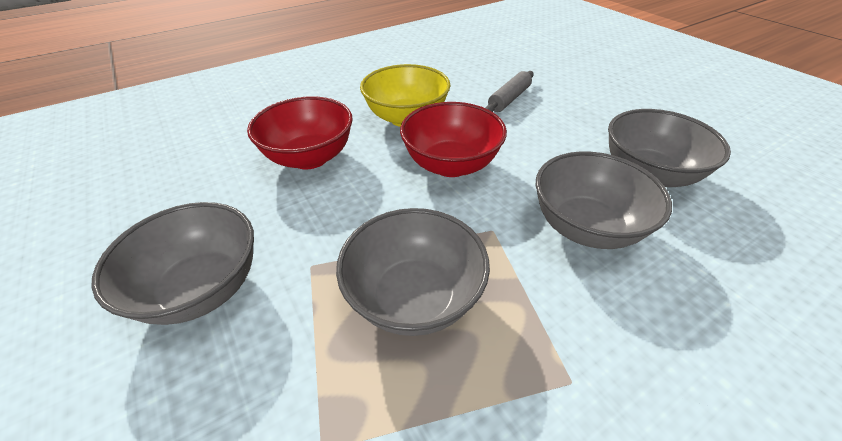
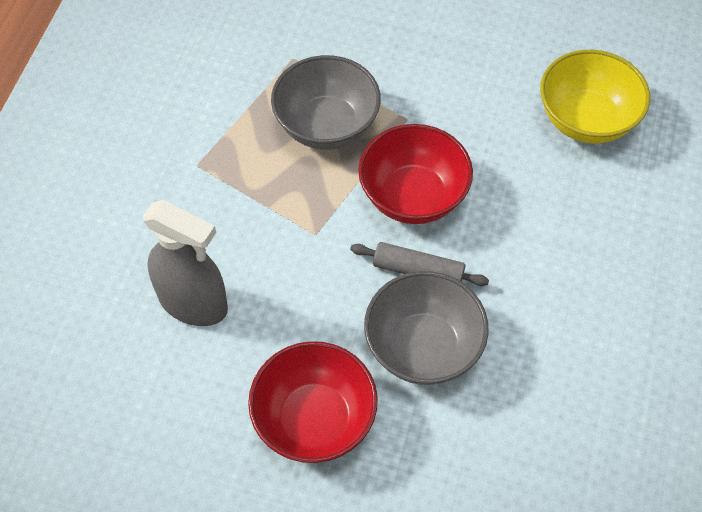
grey bowl: [91,202,254,325] [336,208,490,336] [536,151,672,249] [608,109,731,187] = 4 -> [271,55,381,150] [364,271,489,385] = 2
grey spray bottle: none = 0 -> [142,200,228,326] = 1

